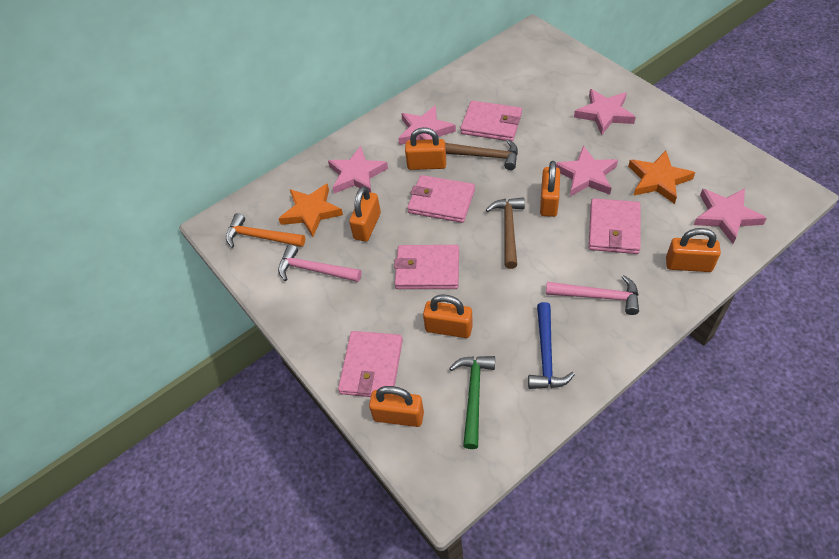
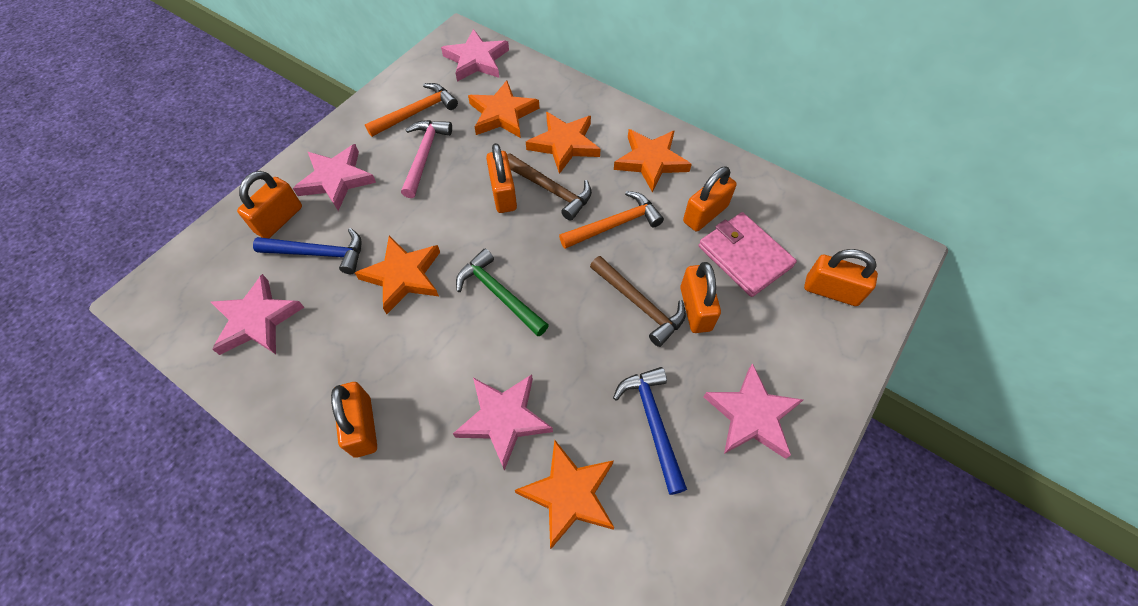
blue hammer: [528,302,575,389] = 1 -> [253,228,362,274] [613,367,687,495] = 2
orange hammer: [226,213,305,248] = 1 -> [365,83,458,137] [559,191,664,249] = 2
orange star: [278,184,343,237] [628,151,695,204] = 2 -> [355,236,440,314] [468,80,539,138] [515,440,614,549] [526,112,601,174] [614,129,692,192] = 5
pink hammer: [278,244,362,282] [546,275,639,315] = 2 -> [401,120,452,198] = 1
pink wallet: [338,331,403,397] [394,245,459,289] [407,175,475,223] [460,101,522,141] [589,198,641,254] = 5 -> [699,212,797,297] = 1

